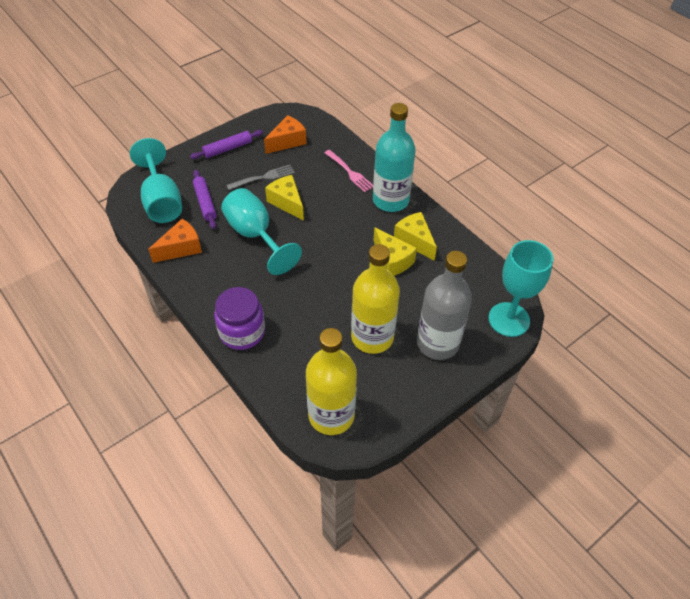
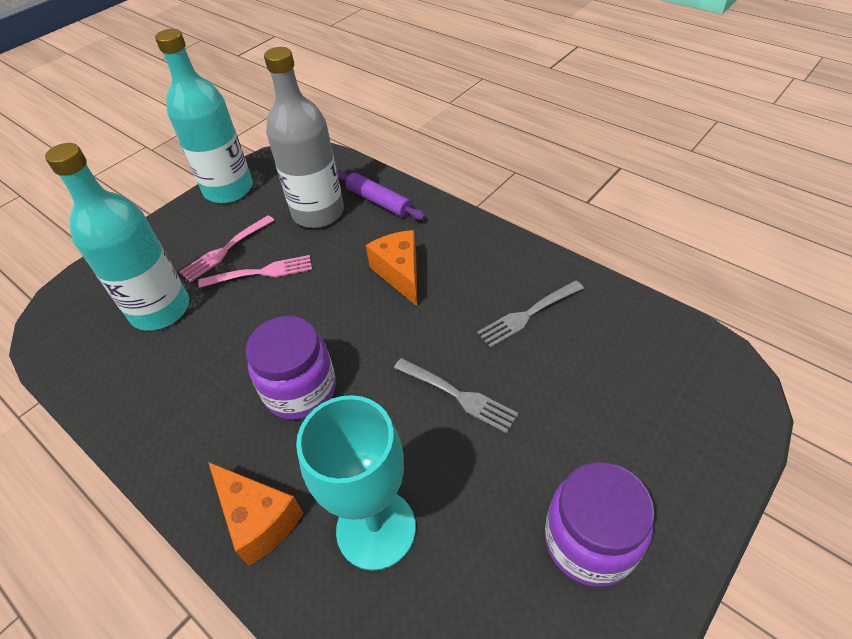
grey fork: [227,165,295,190] = 1 -> [394,358,519,434] [477,280,584,348] = 2
pink fork: [324,150,373,192] = 1 -> [179,215,275,282] [198,255,312,288] = 2
purple jar: [214,287,265,350] = 1 -> [246,316,336,420] [545,462,655,586] = 2
purple rolling pin: [190,130,263,159] [193,170,217,229] = 2 -> [337,170,425,220] = 1
turquoise bottle: [373,103,416,212] = 1 -> [45,143,189,331] [155,29,253,203] = 2
turquoise goblet: [130,138,182,223] [221,188,302,275] [489,240,553,337] = 3 -> [296,395,416,571] = 1
yellow bottle: [306,328,357,435] [351,244,400,354] = 2 -> none = 0
yellow cheese: [265,175,304,221] [374,227,417,276] [394,212,437,261] = 3 -> none = 0

